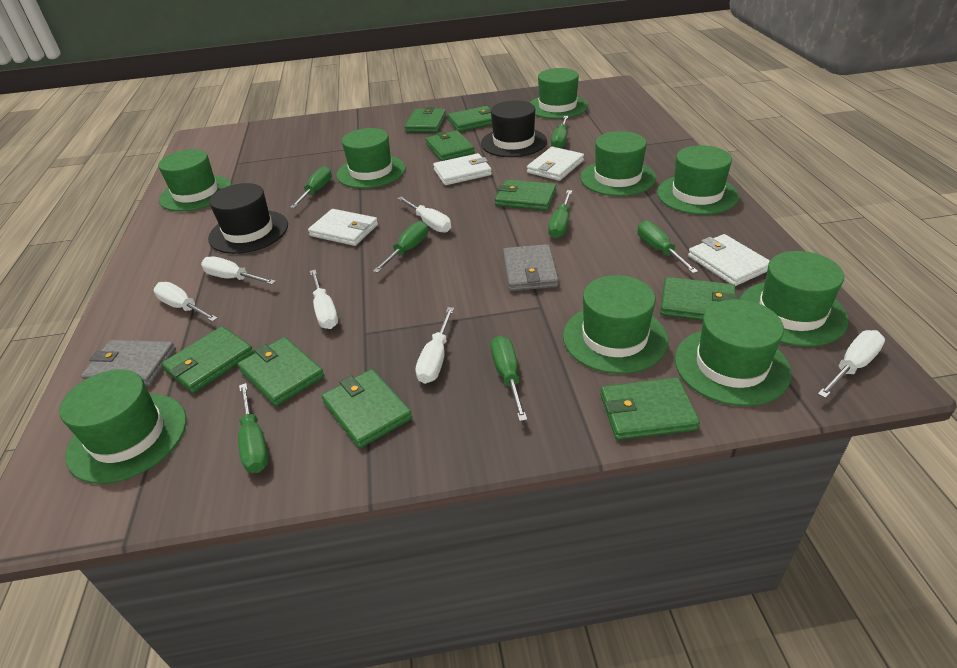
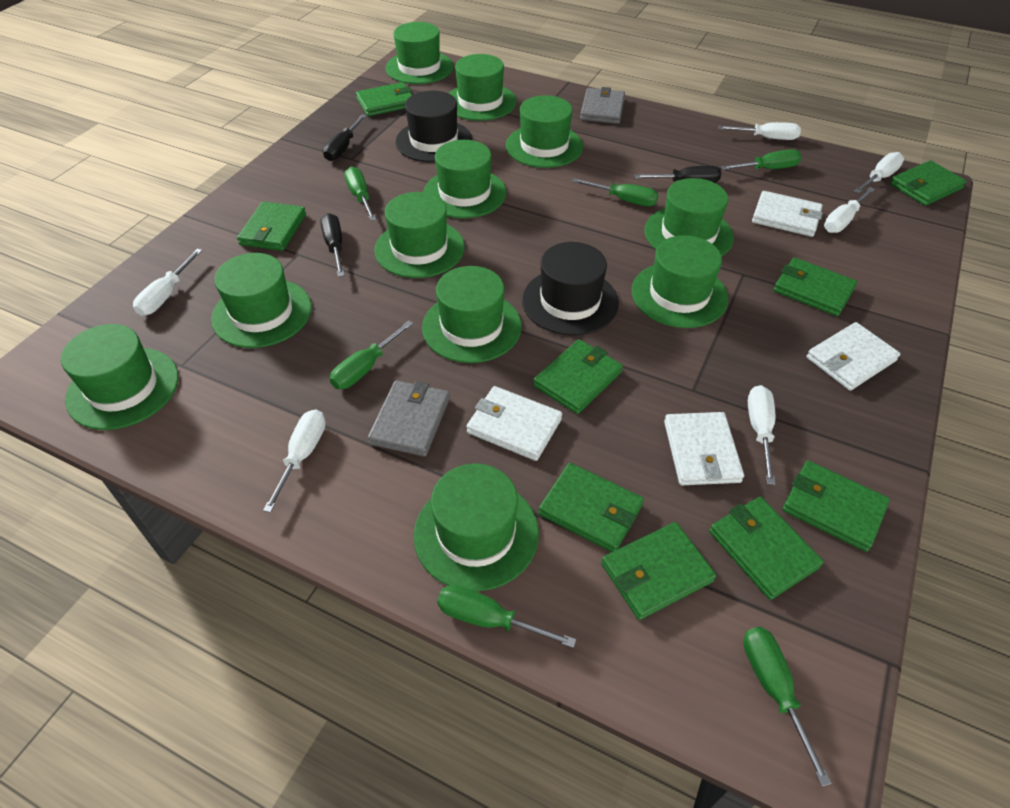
black screwdriver: none = 0 -> [320,213,345,277] [323,114,366,161] [634,166,721,183] = 3
green hat: [59,369,186,484] [158,149,232,211] [336,128,406,188] [530,68,588,119] [563,275,668,374] [580,131,656,196] [657,145,739,215] [675,299,791,406] [740,251,848,347] = 9 -> [61,324,178,430] [211,253,311,348] [374,192,465,278] [385,22,453,84] [414,463,539,591] [422,266,522,363] [423,140,507,218] [448,54,517,121] [506,95,583,168] [632,235,728,328] [644,178,734,256] = 11
green screwdriver: [238,383,269,473] [290,166,332,208] [373,221,428,273] [491,335,527,421] [548,190,572,238] [551,116,568,148] [638,221,698,273] = 7 -> [330,320,413,389] [344,167,376,221] [437,585,576,648] [572,178,658,206] [721,149,802,170] [743,627,832,787] = 6

